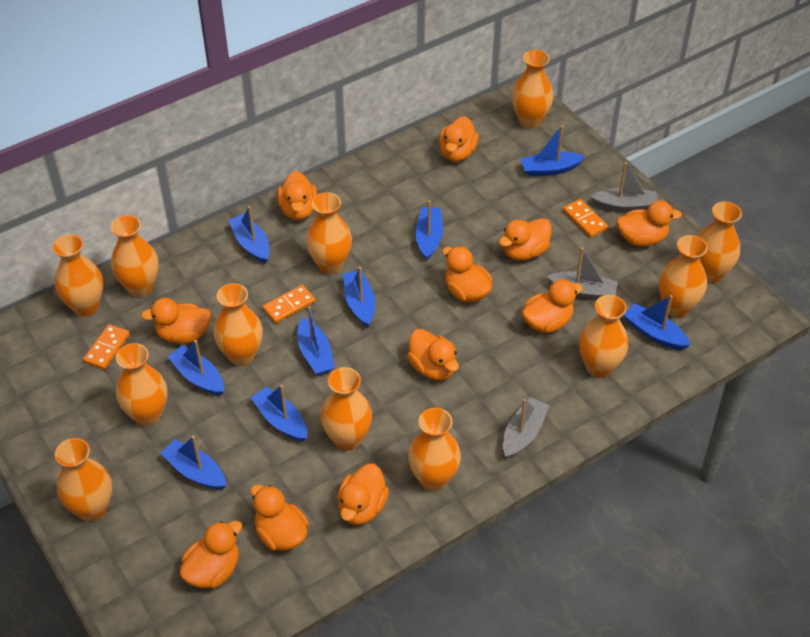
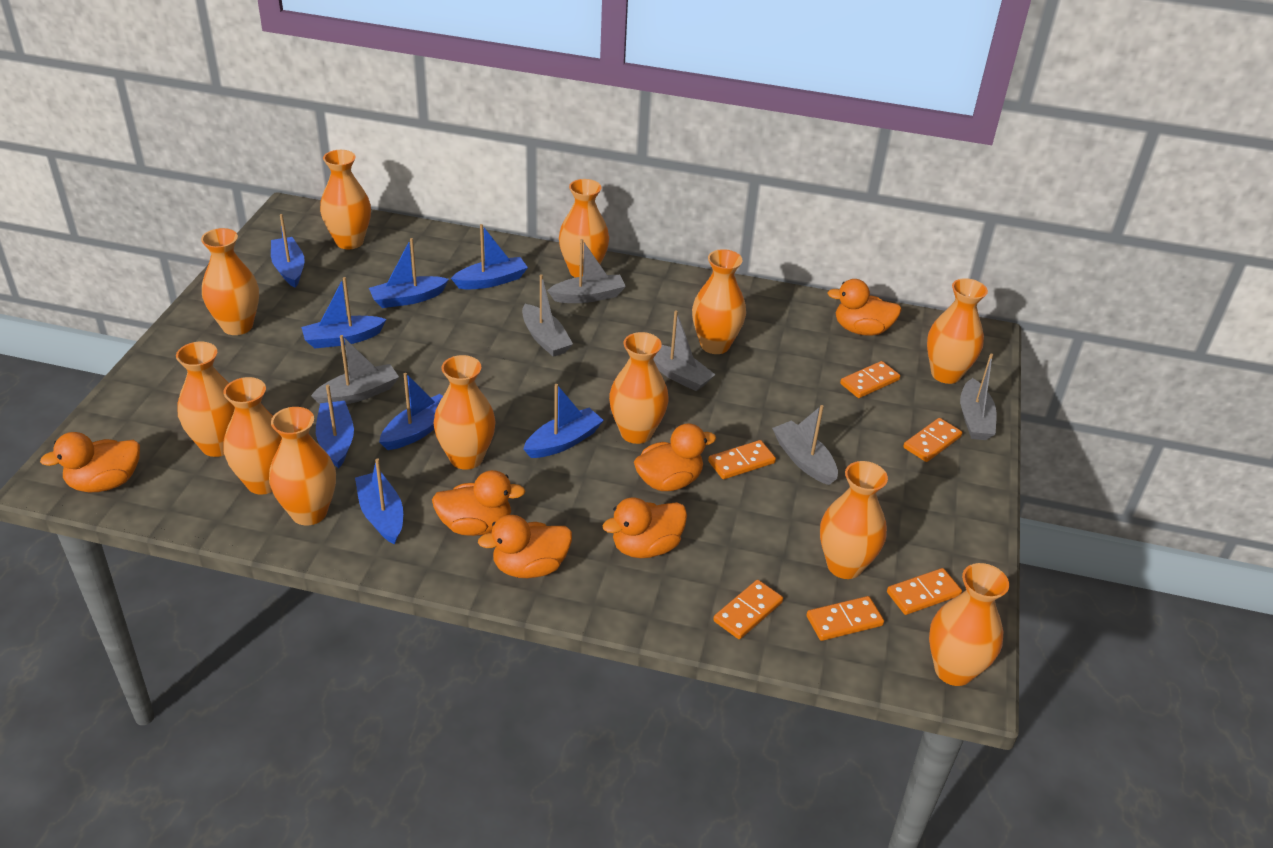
blue boat: [160,436,226,490] [167,340,224,396] [228,206,270,264] [251,385,307,442] [297,306,335,375] [343,267,375,327] [415,200,443,260] [520,125,585,176] [624,295,690,350] = 9 -> [271,214,305,288] [301,277,387,348] [316,385,354,468] [355,458,403,544] [369,238,449,308] [379,373,443,450] [451,224,528,289] [523,384,604,458] = 8
grey boat: [503,397,549,459] [547,247,618,299] [590,162,658,212] = 3 -> [311,335,399,404] [522,274,573,357] [547,239,626,303] [653,311,716,391] [772,405,838,485] [960,353,997,440] = 6
orange domino: [83,324,130,370] [263,285,315,323] [563,199,608,238] = 3 -> [708,440,776,479] [713,580,783,639] [807,596,884,641] [840,361,900,398] [887,568,962,615] [903,418,962,462] = 6
orange duck: [141,298,212,344] [180,521,242,588] [251,484,309,551] [277,171,317,220] [337,463,389,525] [407,329,459,380] [439,116,479,162] [442,246,493,302] [499,218,552,261] [522,279,583,333] [617,201,682,246] = 11 -> [40,432,140,493] [432,470,525,536] [478,515,572,578] [602,498,687,558] [634,423,716,491] [827,279,902,336] = 6

